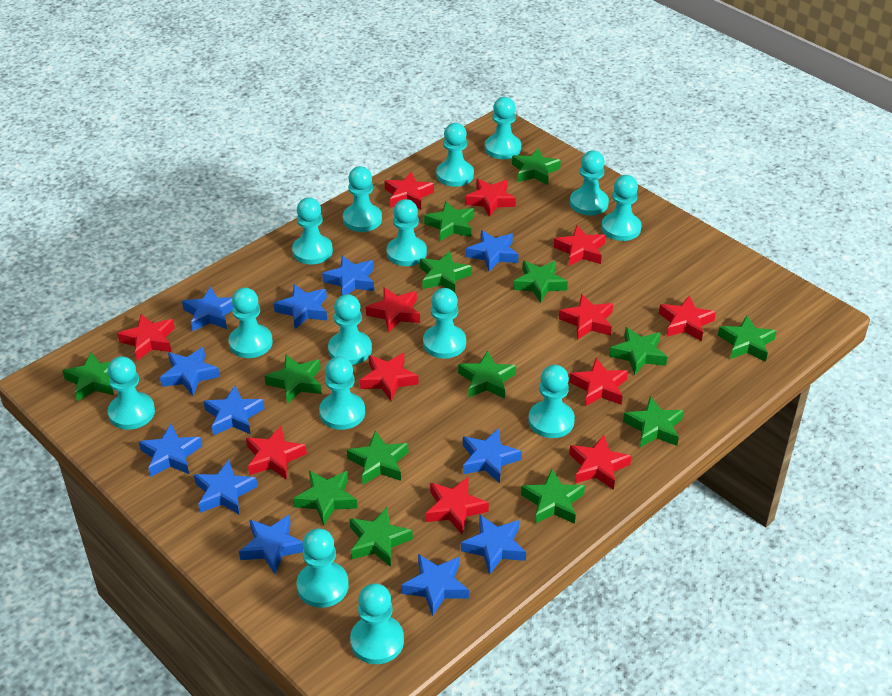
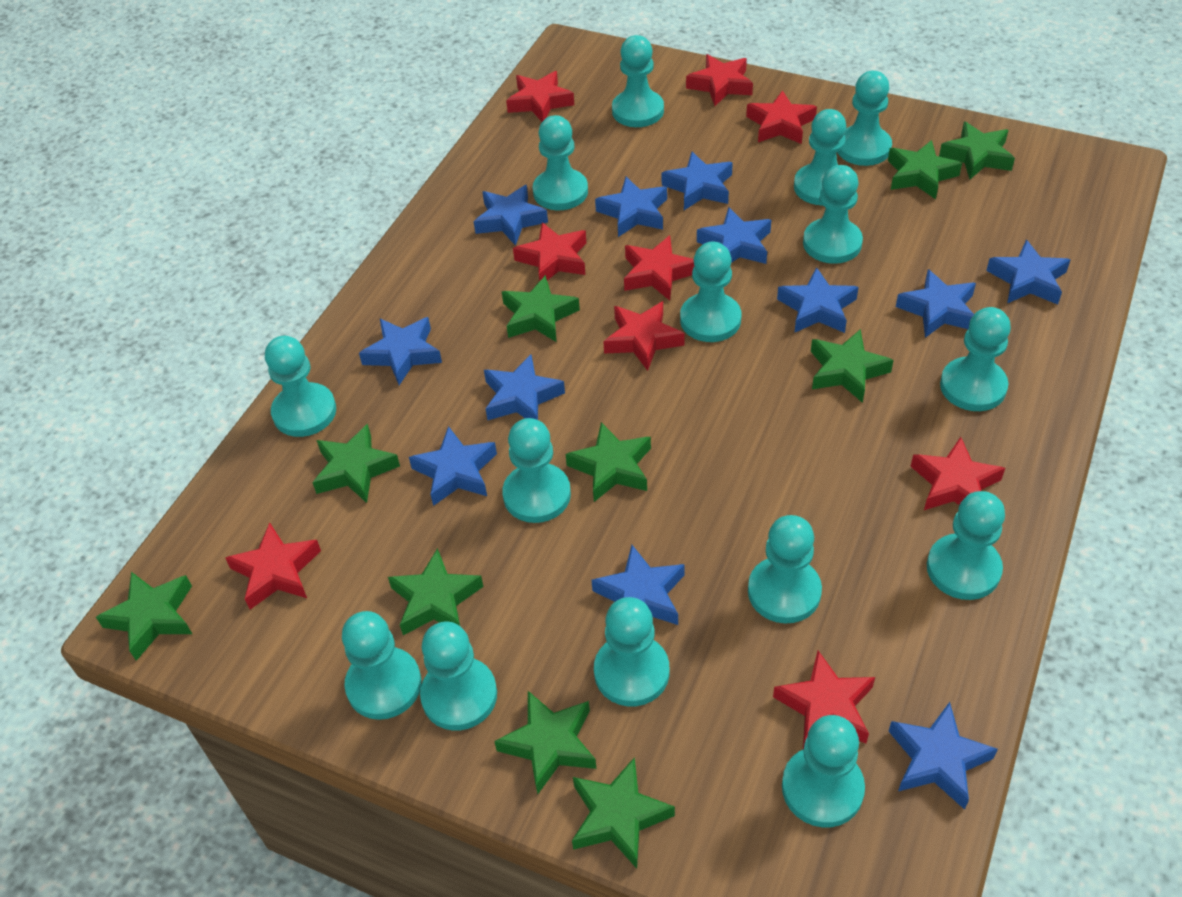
green star: [62,352,114,401] [265,355,322,404] [293,470,358,526] [347,431,408,485] [349,507,413,567] [420,251,472,293] [424,201,474,241] [458,350,516,399] [512,148,561,185] [513,261,568,303] [521,469,585,524] [609,327,667,375] [623,396,684,447] [718,315,776,362] = 14 -> [96,572,192,661] [312,424,400,503] [388,548,483,635] [494,691,596,794] [502,275,580,342] [565,422,651,502] [572,757,675,869] [811,329,894,403] [888,140,962,199] [939,122,1015,179] = 10
red star: [117,314,175,361] [246,426,307,480] [360,353,419,401] [366,287,420,333] [385,172,434,209] [426,477,489,534] [465,179,516,217] [554,225,606,266] [559,294,613,340] [569,358,628,406] [569,435,632,490] [659,296,716,341] = 12 -> [225,522,321,610] [506,71,574,122] [513,222,586,281] [603,301,685,371] [624,235,694,300] [686,54,753,106] [746,90,817,144] [773,651,875,749] [910,437,1005,510] = 9

